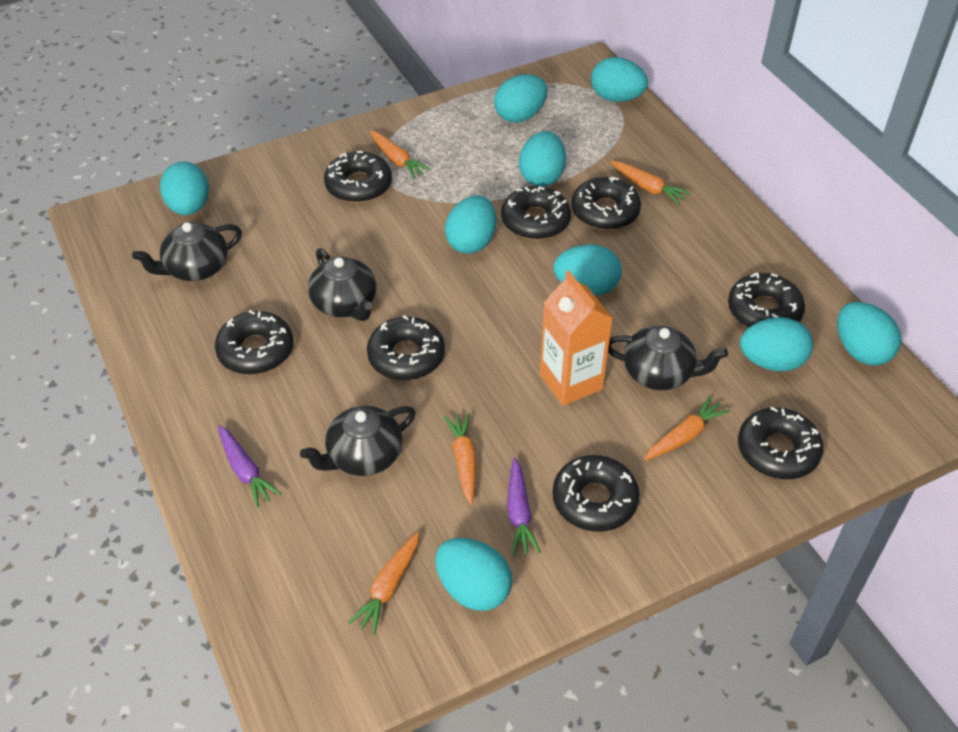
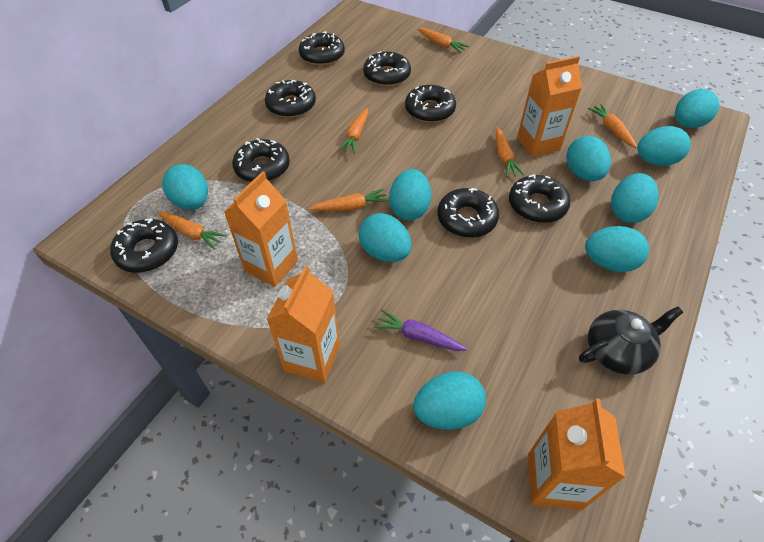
black teapot: [132,222,242,281] [300,406,416,476] [308,248,377,321] [608,326,728,390] = 4 -> [579,307,683,375] = 1
orange carrot: [348,532,419,635] [370,131,431,179] [444,413,476,505] [610,161,690,205] [644,396,730,461] = 5 -> [157,212,227,249] [309,188,388,211] [338,108,368,154] [418,28,469,53] [496,127,524,177] [588,104,637,148] = 6
orange carton: [540,270,613,406] = 1 -> [224,171,298,287] [266,265,340,383] [517,56,582,157] [528,398,626,510] = 4
purple carrot: [218,425,281,508] [507,457,541,556] = 2 -> [374,310,467,351] = 1

